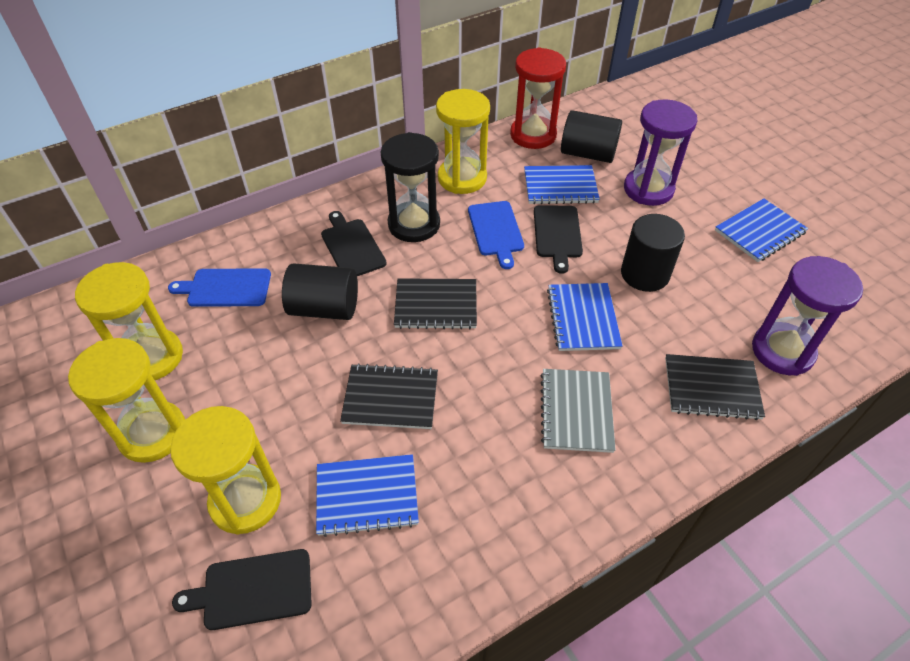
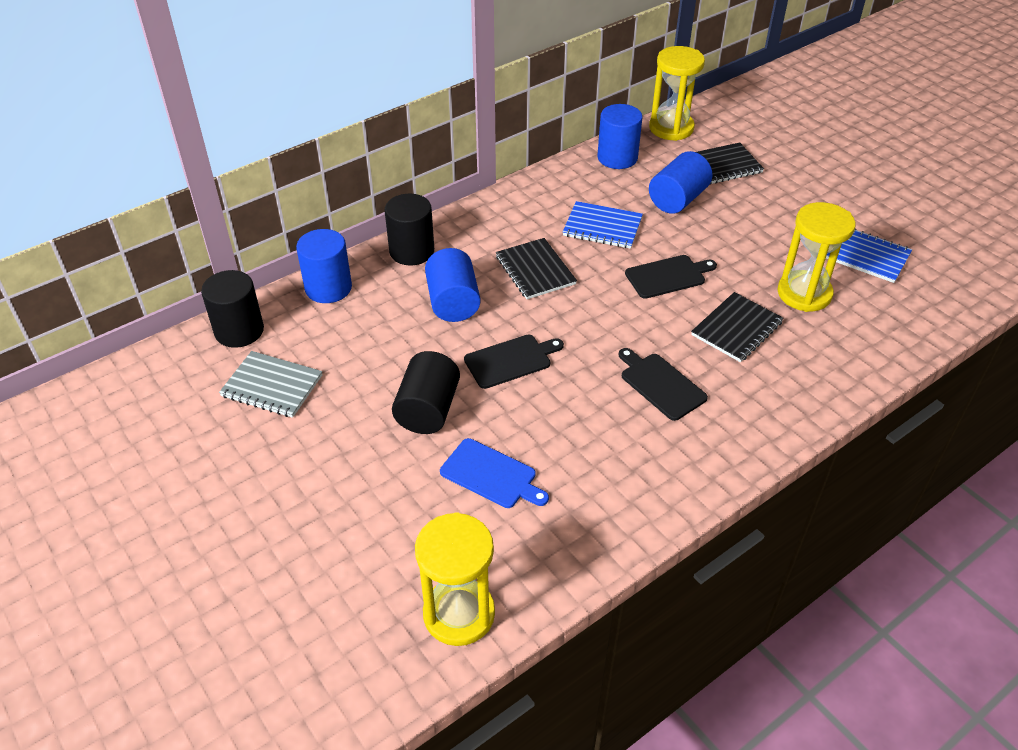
black hourglass: [380,132,440,242] = 1 -> none = 0
blue cutting board: [168,268,271,307] [468,201,524,269] = 2 -> [440,438,549,508] = 1
blue cylinder: none = 0 -> [296,229,352,303] [425,248,481,322] [597,104,643,169] [649,151,712,214] = 4
blue notebook: [316,454,419,537] [524,165,600,204] [547,283,623,351] [715,198,808,262] = 4 -> [563,201,643,249] [826,229,912,283] = 2
purple hourglass: [624,99,697,206] [752,256,863,376] = 2 -> none = 0
red hourglass: [510,47,566,149] = 1 -> none = 0
yellow hourglass: [68,338,185,463] [75,262,183,380] [170,406,281,535] [436,89,490,194] = 4 -> [415,512,495,646] [649,46,705,141] [777,202,856,312] = 3

